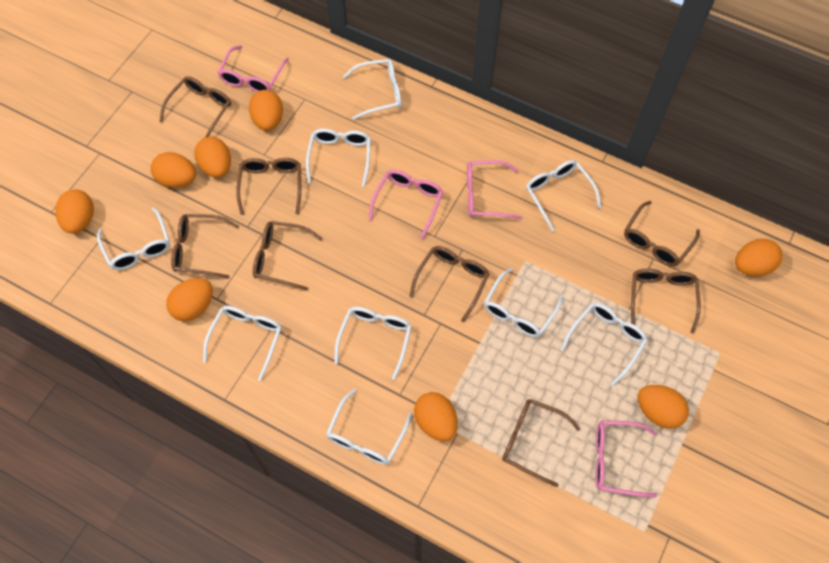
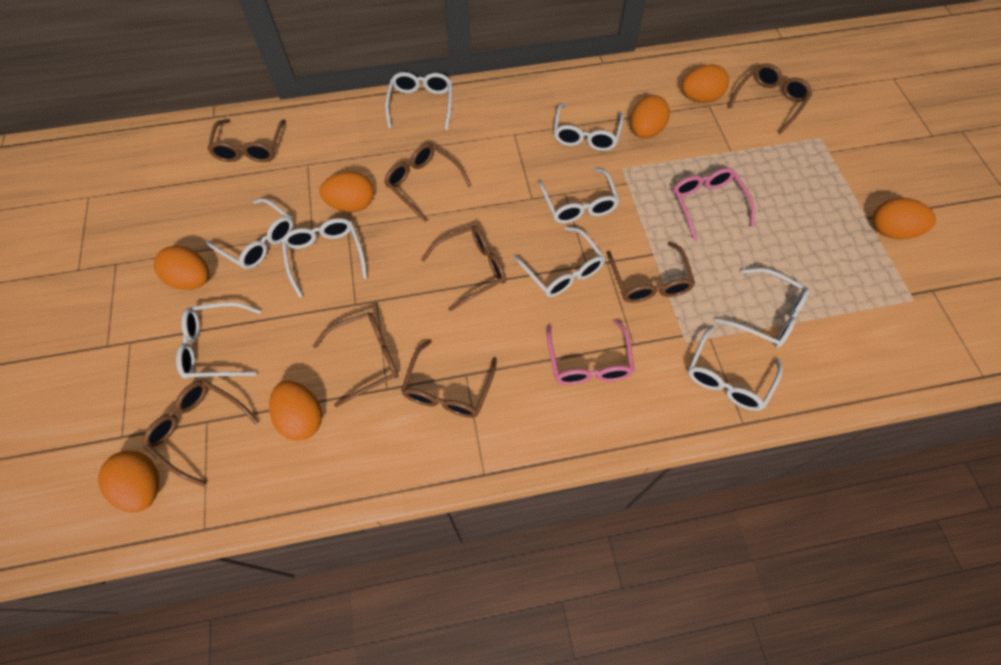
orange egg: [55,189,94,234] [151,152,196,188] [166,278,213,321] [194,137,231,178] [249,90,283,131] [414,392,458,441] [638,385,689,429] [735,239,782,276] = 8 -> [98,451,159,513] [154,246,209,290] [269,381,322,441] [319,172,374,212] [631,95,670,138] [682,64,729,103] [873,198,936,239] = 7
pink glasses: [218,45,289,92] [369,170,443,239] [467,160,522,219] [595,420,657,497] = 4 -> [547,319,635,385] [673,168,755,242] = 2

